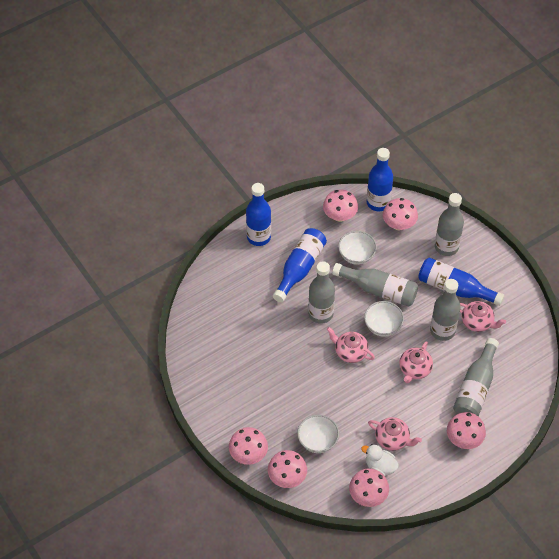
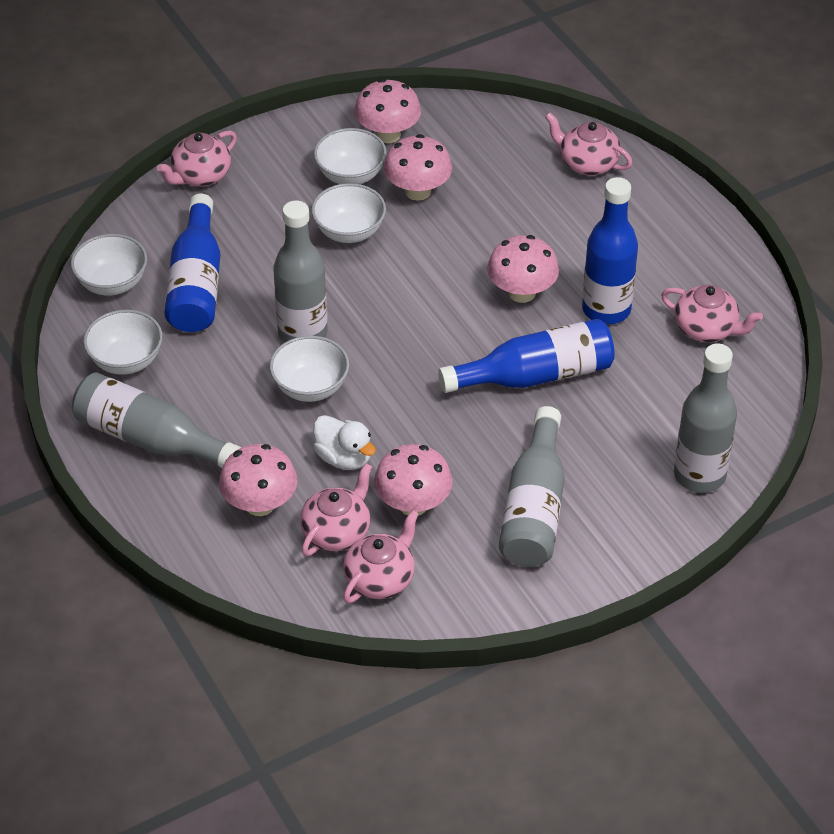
blue bottle: [246,183,271,246] [273,228,327,303] [367,148,393,211] [418,258,504,306] = 4 -> [164,194,220,332] [438,319,615,393] [582,177,638,324] = 3
grey bottle: [308,261,335,324] [332,263,418,307] [430,279,461,341] [435,193,464,256] [453,338,499,416] = 5 -> [72,372,241,468] [273,201,328,343] [499,406,565,567] [674,343,737,493] = 4
pink mushroom: [229,427,268,465] [268,450,307,488] [323,190,358,222] [349,468,389,507] [383,198,418,230] [447,412,486,449] = 6 -> [219,444,297,516] [354,79,421,143] [374,444,453,516] [384,134,452,201] [487,235,559,303] = 5
pink teapot: [327,327,375,363] [368,417,422,451] [399,341,433,383] [460,301,506,332] = 4 -> [157,130,237,186] [300,463,372,556] [343,510,419,603] [545,112,632,175] [661,285,763,342] = 5
white bowl: [297,415,339,453] [338,231,377,265] [364,301,404,337] = 3 -> [71,234,147,296] [83,310,163,375] [270,336,349,402] [311,183,386,243] [314,128,387,184] = 5

